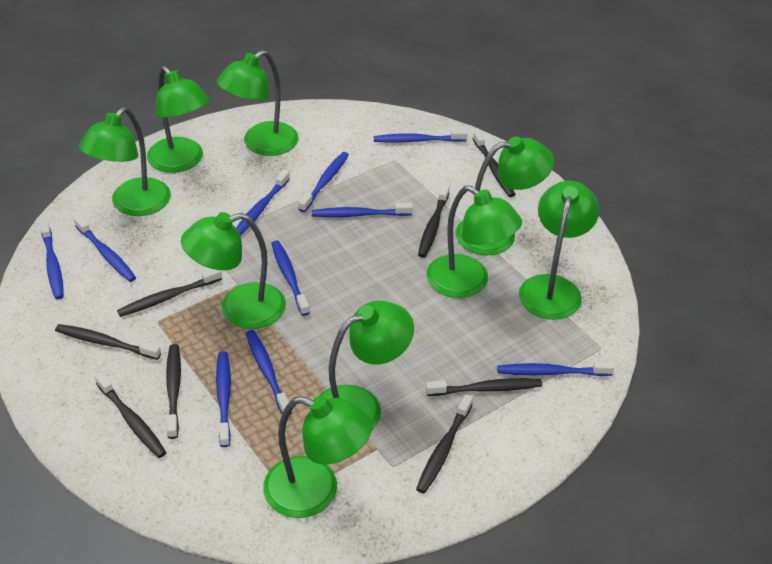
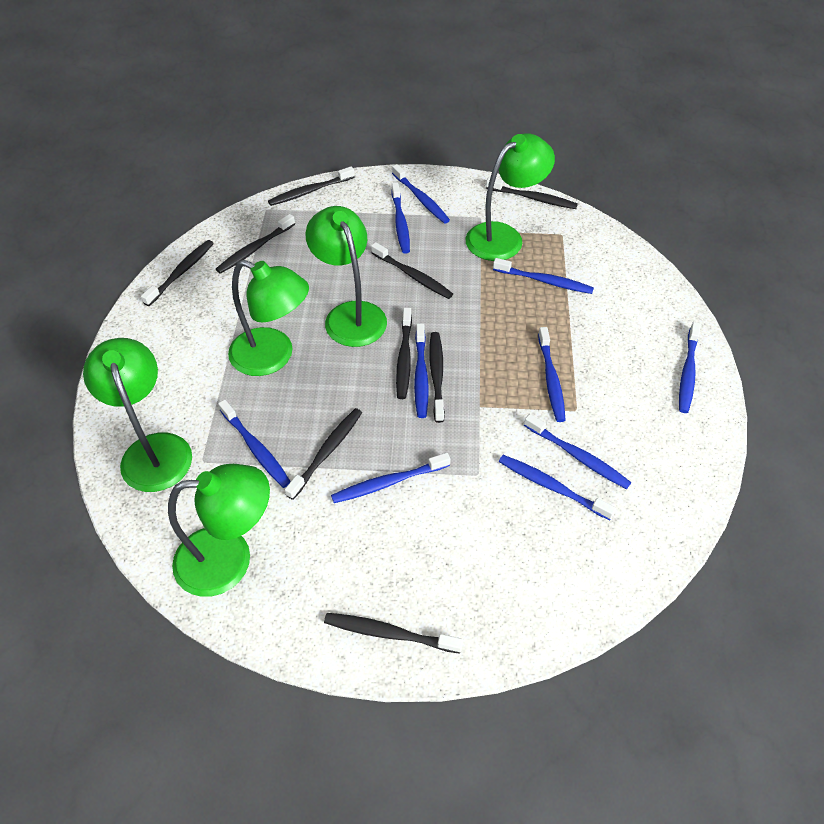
black toothbrush: [55,324,161,360] [95,372,167,458] [117,269,222,317] [166,344,181,439] [416,394,473,494] [418,184,450,258] [426,378,542,396] [473,131,516,197] = 8 -> [141,240,214,306] [216,214,295,274] [268,166,355,206] [285,408,362,500] [324,613,463,654] [371,242,453,299] [396,308,412,399] [429,332,445,423] [486,177,578,209] = 9
green lamp: [79,107,171,216] [147,66,210,173] [181,212,286,329] [217,50,299,156] [263,396,373,518] [319,301,414,430] [426,185,522,298] [456,136,554,255] [519,181,599,320] = 9 -> [83,338,192,492] [168,464,270,597] [228,260,309,376] [306,206,387,347] [466,133,555,261] = 5

